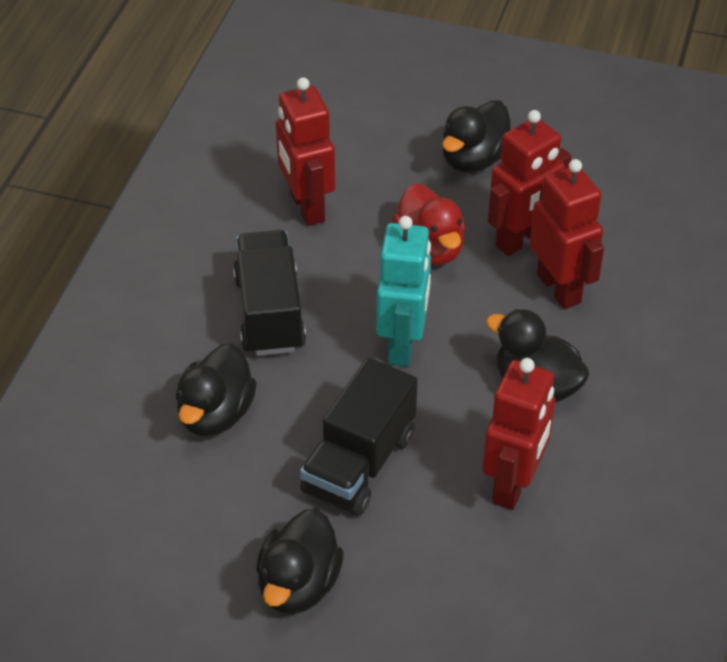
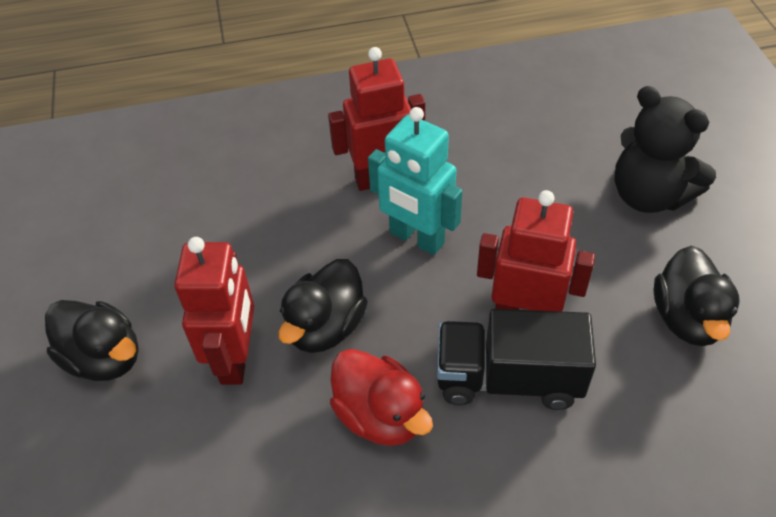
black duck: [176,343,257,436] [256,509,344,614] [442,100,511,173] [486,309,590,403] = 4 -> [45,300,139,381] [278,259,368,353] [653,245,740,346] = 3
black teddy bear: none = 0 -> [614,86,716,213] = 1
black truck: [233,230,306,356] [300,358,418,516] = 2 -> [437,309,596,410] = 1
red robot: [276,77,335,226] [482,358,555,510] [488,110,571,256] [530,159,604,309] = 4 -> [174,237,254,385] [328,47,425,191] [477,190,595,312] = 3

